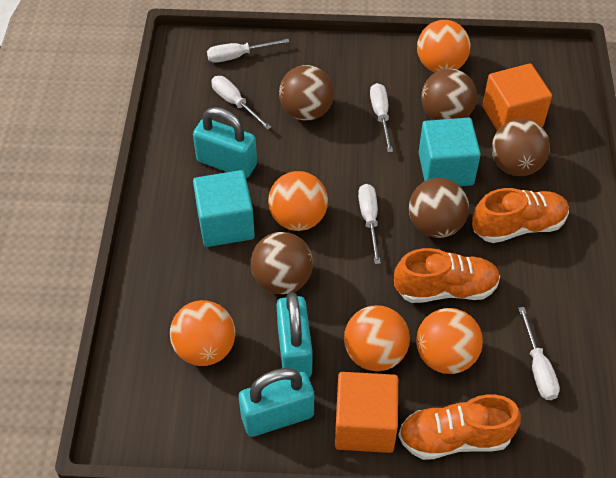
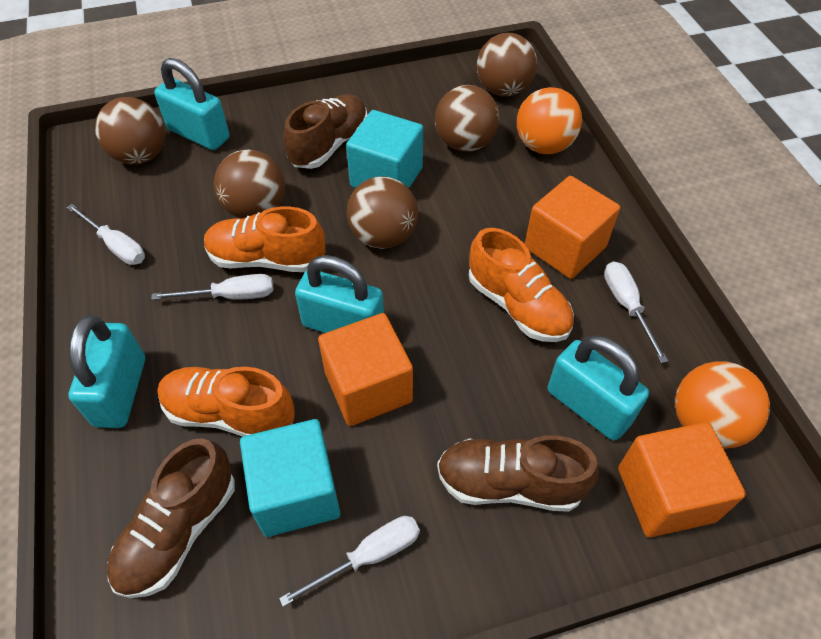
brown shoe: none = 0 -> [107,438,235,598] [283,94,367,169] [437,435,600,512] = 3
orange ball: [170,300,235,366] [268,171,328,231] [344,305,410,371] [416,308,483,374] [417,20,471,72] = 5 -> [517,87,582,154] [675,361,770,449] = 2
orange cube: [335,372,398,453] [482,63,552,130] = 2 -> [318,313,413,426] [525,176,620,279] [618,422,746,537] = 3
turquoise padlock: [193,107,257,178] [239,368,314,437] [277,292,312,377] = 3 -> [68,315,145,428] [154,58,230,150] [295,255,384,333] [548,335,649,441] = 4
white screwdriver: [207,39,289,63] [211,76,271,130] [358,184,381,264] [370,83,393,152] [518,307,560,400] = 5 -> [67,204,145,265] [151,274,274,300] [279,516,420,607] [604,261,668,363] = 4

